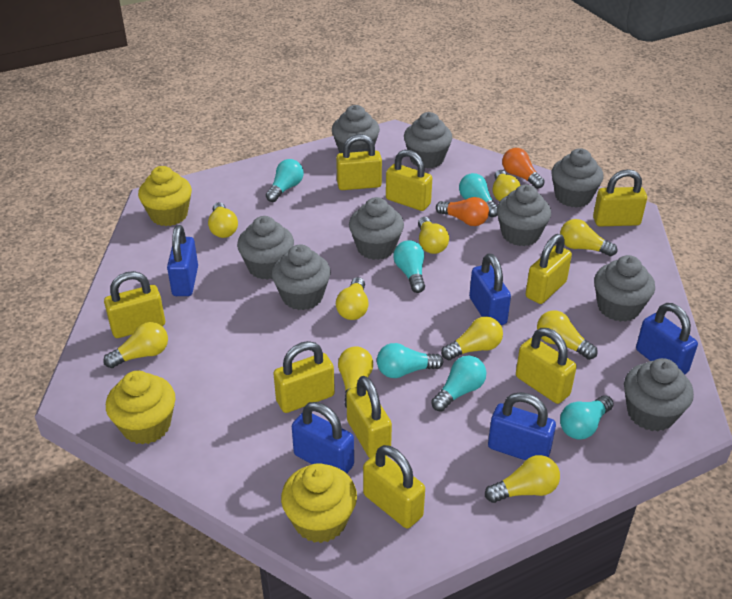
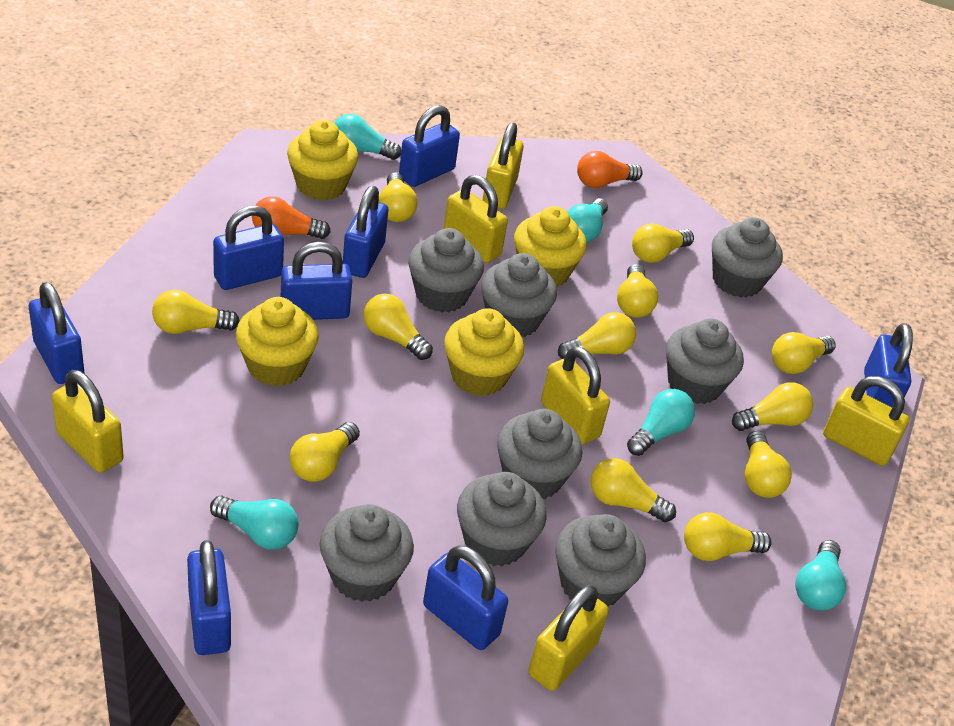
blue padlock: [167,225,198,296] [292,402,354,474] [469,253,511,325] [488,392,556,460] [636,303,698,375] = 5 -> [29,282,84,384] [187,540,231,655] [213,206,284,290] [281,242,352,320] [343,186,388,278] [399,105,460,187] [423,545,508,650] [864,323,913,407] = 8
grey cupcake: [237,216,294,280] [272,244,331,310] [332,105,380,153] [349,197,404,260] [404,112,452,169] [497,185,551,246] [551,148,604,208] [594,255,655,322] [624,358,694,431] = 9 -> [320,504,414,602] [408,228,484,312] [457,472,547,566] [481,253,557,337] [497,409,582,499] [555,514,646,606] [666,319,744,404] [712,217,783,298] = 8
turquoise light bulb: [266,159,304,202] [377,343,443,378] [393,240,425,293] [431,356,486,412] [459,173,497,217] [560,395,614,440] = 6 -> [210,496,299,550] [334,114,401,160] [568,198,608,242] [627,389,695,456] [795,540,846,611] = 5
yellow cupcake: [106,371,176,445] [138,166,192,226] [281,463,357,543] = 3 -> [236,297,319,387] [287,120,358,200] [444,308,524,396] [514,206,587,287] = 4
yellow light bulb: [103,322,168,368] [208,202,238,238] [336,277,369,320] [338,346,373,408] [418,217,449,254] [441,316,503,360] [485,455,560,503] [493,170,521,201] [537,310,598,360] [560,219,617,256] = 10 -> [152,290,240,334] [290,422,360,482] [363,294,433,360] [379,172,417,222] [558,312,636,359] [591,458,676,522] [617,264,658,318] [632,223,694,263] [684,512,771,561] [732,382,813,431] [745,431,792,498] [772,332,836,374] = 12
yellow padlock: [104,271,165,338] [273,341,335,413] [336,134,382,190] [346,376,392,458] [363,445,425,529] [386,150,432,211] [516,328,577,404] [526,234,572,304] [593,169,647,226] = 9 -> [52,370,124,473] [443,175,508,263] [483,122,524,209] [528,585,609,691] [541,346,610,445] [823,376,909,466] = 6

